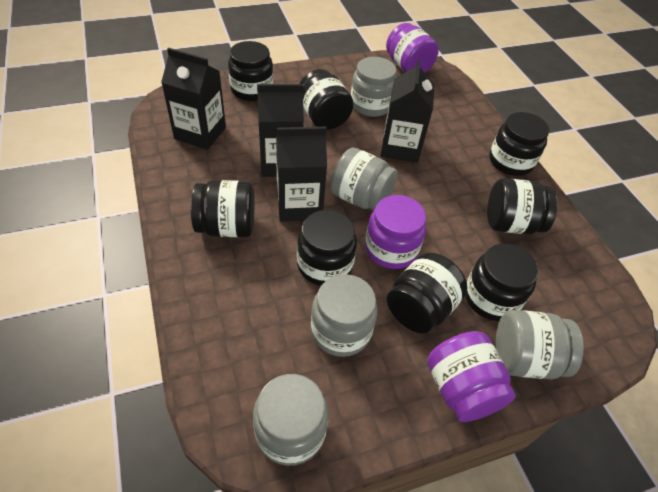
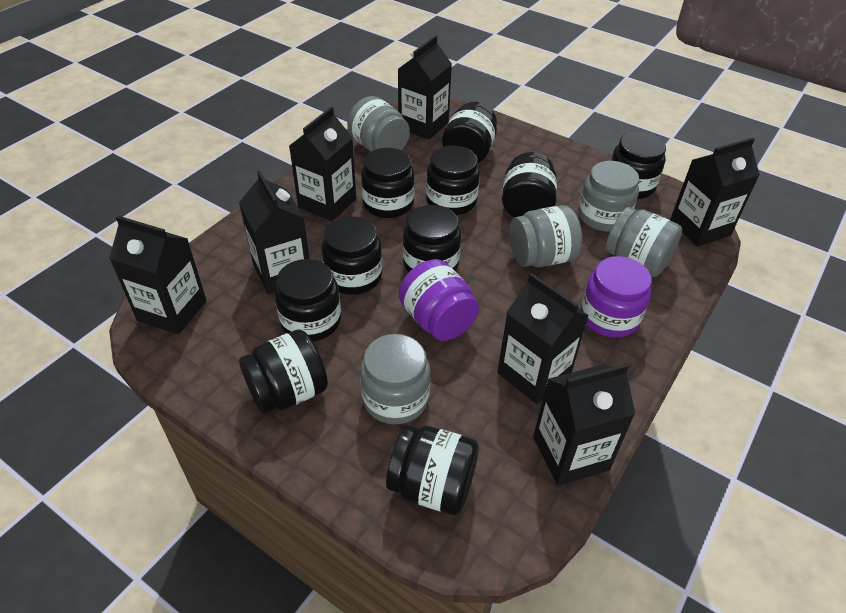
black carton: [161,48,226,150] [257,84,304,177] [276,127,327,222] [381,59,435,163] = 4 -> [109,215,207,334] [239,171,310,294] [289,107,356,221] [398,36,452,140] [497,273,589,404] [533,363,635,486] [670,138,760,247] = 7
black jar: [191,180,255,237] [228,41,273,101] [297,210,357,286] [300,69,354,130] [387,253,467,333] [465,244,539,321] [487,178,558,234] [489,112,549,176] = 8 -> [239,329,328,414] [275,259,341,341] [322,217,382,295] [361,148,415,218] [386,425,479,515] [403,205,461,272] [426,145,480,215] [442,102,497,163] [502,152,557,218] [611,131,666,199] = 10
purple jar: [365,195,426,269] [386,23,439,73] [427,331,516,422] = 3 -> [399,259,479,341] [581,256,652,338] = 2

